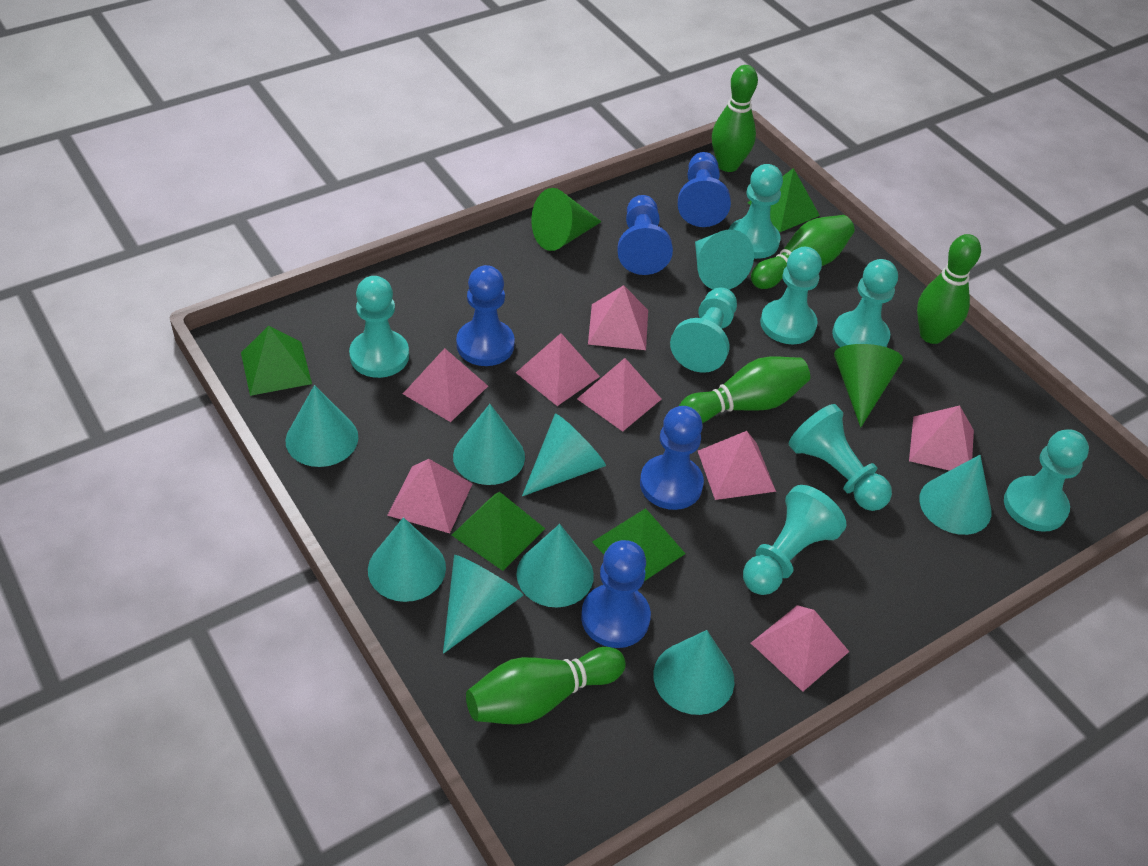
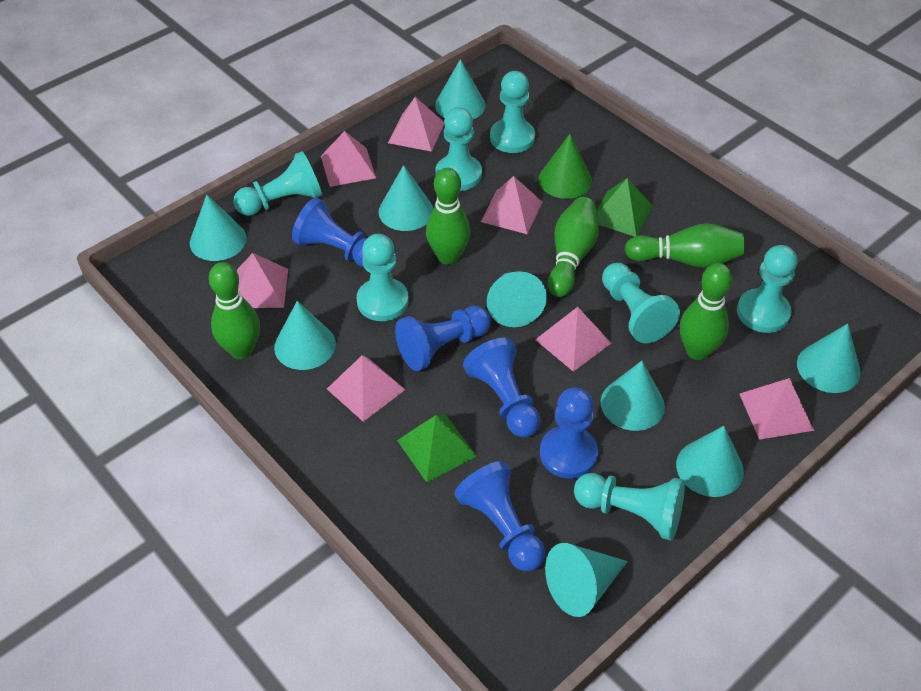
green cone: [531,188,602,251] [834,344,903,427] = 2 -> [538,134,592,199] = 1
green pyramid: [241,326,312,396] [452,492,545,571] [592,508,686,581] [748,168,820,232] = 4 -> [397,415,477,483] [596,178,653,237] = 2
pink pyramid: [387,459,472,533] [403,348,488,422] [516,333,600,406] [577,358,662,432] [588,285,648,350] [698,431,776,500] [751,605,849,692] [909,405,974,471] = 8 -> [237,253,288,308] [321,131,376,187] [327,355,405,422] [388,97,444,152] [481,176,542,234] [535,307,611,372] [740,378,814,440] = 7
turquoise pawn: [349,276,409,378] [670,287,737,373] [728,164,783,259] [743,485,847,595] [760,247,822,344] [789,404,892,511] [832,259,898,347] [1004,429,1089,532] = 8 -> [233,151,322,216] [357,234,409,321] [436,107,482,191] [490,71,535,153] [574,473,685,541] [602,263,680,343] [737,245,797,333] = 7

